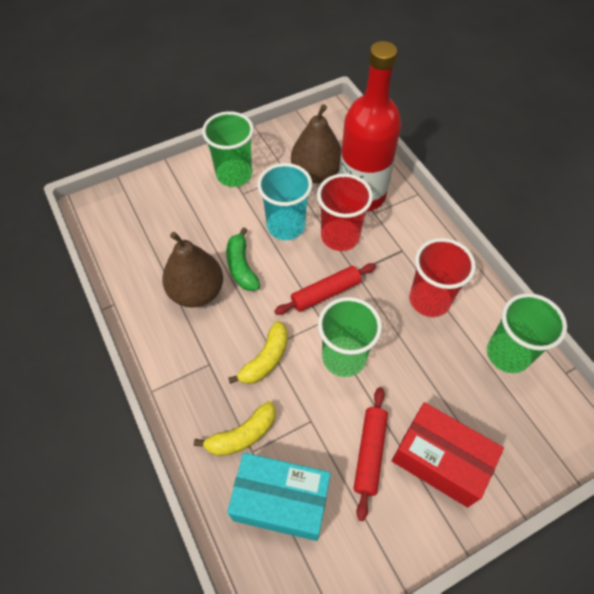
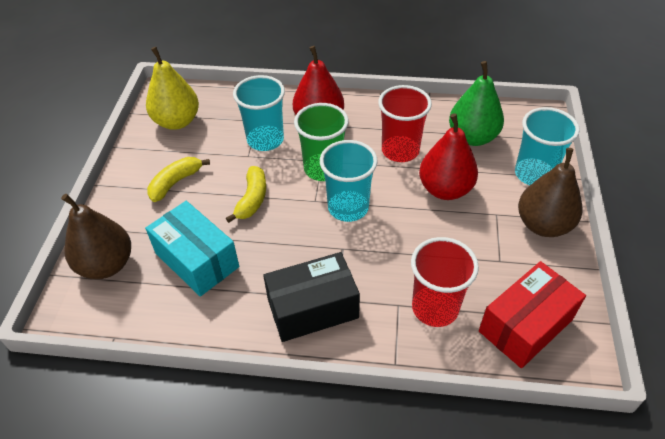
black box: none = 0 -> [263,252,360,342] = 1
green banana: [226,227,260,291] = 1 -> none = 0
green cup: [202,111,254,187] [318,297,382,377] [487,293,567,373] = 3 -> [294,103,349,181] = 1
green pear: none = 0 -> [449,61,504,146] = 1
red bottle: [339,41,401,211] = 1 -> none = 0
red pear: none = 0 -> [293,46,344,115] [419,113,478,200] = 2
red rolling pin: [274,263,376,315] [353,387,388,521] = 2 -> none = 0
turquoise cup: [257,163,313,240] = 1 -> [233,75,285,151] [320,140,378,222] [515,107,580,185] = 3
yellow pear: none = 0 -> [146,47,199,130] = 1

